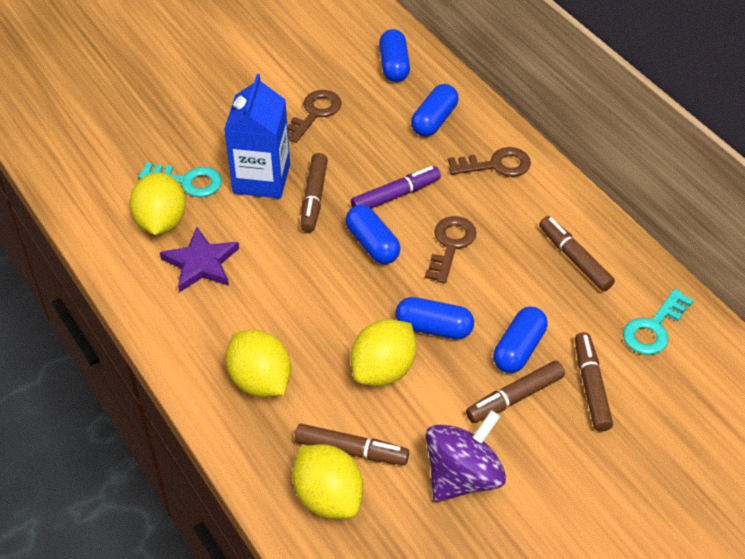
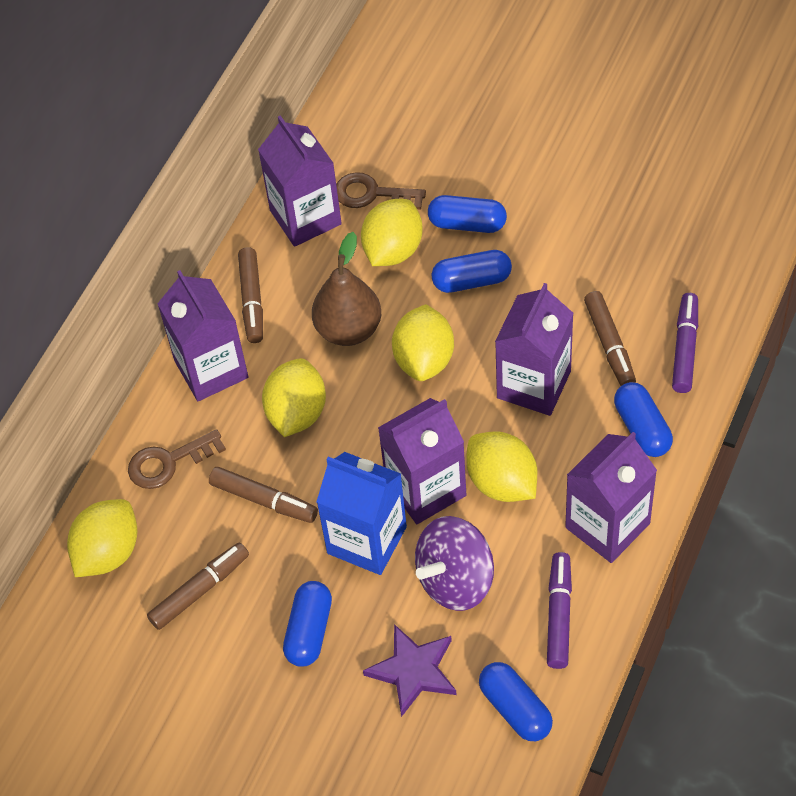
brown key: [287,90,342,143] [425,216,477,284] [448,147,531,177] = 3 -> [128,429,226,489] [336,172,426,209] = 2
brown marker: [295,424,409,465] [300,153,328,232] [466,360,565,423] [539,216,615,291] [575,332,613,432] = 5 -> [147,542,249,630] [209,467,318,523] [238,247,263,343] [584,291,636,386] = 4
brown pear: none = 0 -> [312,232,381,346] = 1
purple carton: none = 0 -> [157,270,248,401] [258,115,342,247] [378,398,466,524] [495,283,574,416] [565,432,657,563] = 5
purple marker: [351,166,441,208] = 1 -> [547,552,572,669] [672,293,698,393] = 2
turquoise key: [139,162,222,197] [623,289,694,355] = 2 -> none = 0
yellow lemon: [129,172,186,235] [225,330,291,397] [292,444,363,519] [351,319,416,386] = 4 -> [67,499,137,577] [262,358,326,437] [361,199,423,266] [392,304,454,381] [466,431,537,502] = 5

